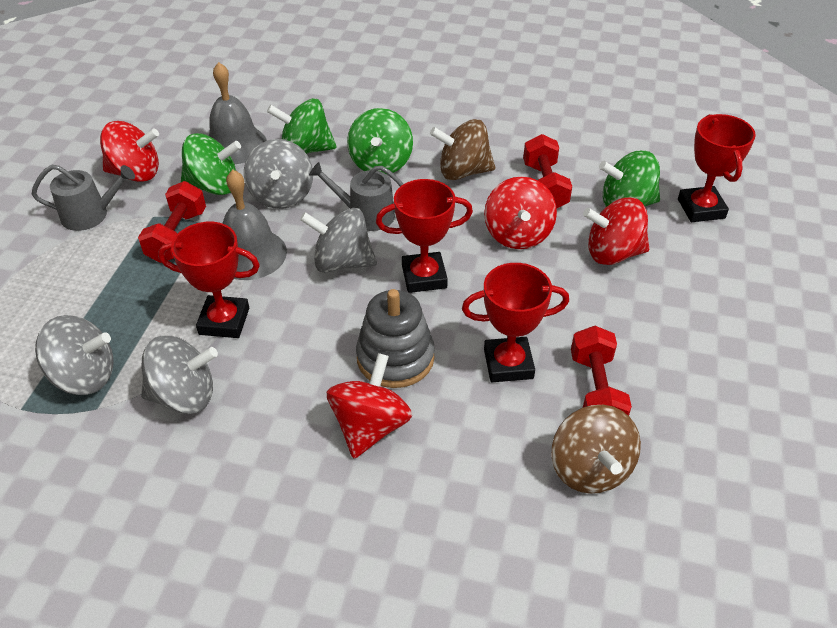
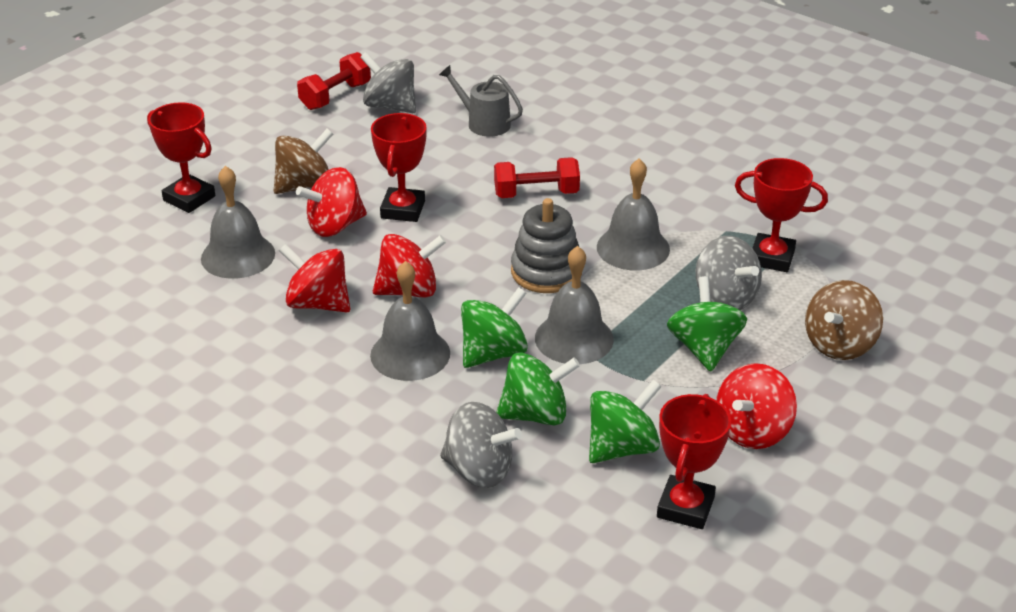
grey bell: [209,62,267,164] [222,170,287,280] = 2 -> [201,166,275,279] [370,261,450,381] [535,246,614,364] [597,159,670,270] = 4
grey spinning top: [35,315,114,395] [141,336,218,414] [244,139,313,209] [300,208,377,273] = 4 -> [360,52,416,113] [440,402,522,488] [696,236,762,310] = 3
grey watering can: [32,165,135,231] [309,162,403,231] = 2 -> [439,65,523,137] = 1
red dumbbell: [138,181,206,263] [523,134,572,209] [571,326,632,416] = 3 -> [297,52,371,110] [494,157,580,198] = 2

